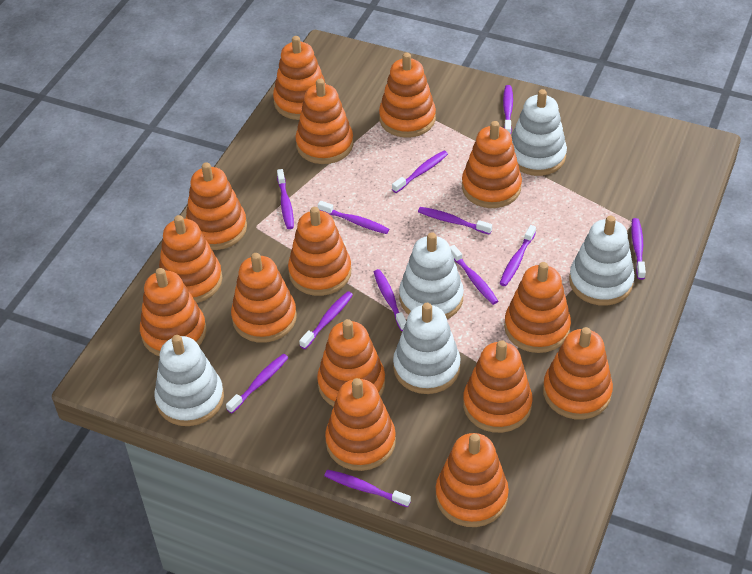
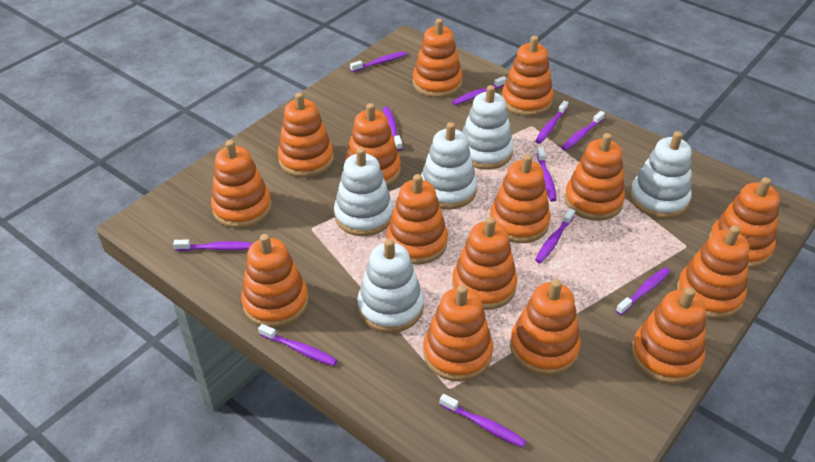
purple toothbrush: [226,354,289,414] [277,169,294,229] [299,291,353,349] [318,201,389,234] [324,470,411,507] [374,269,407,331] [392,151,448,193] [418,207,492,235] [450,245,498,305] [499,225,536,286] [503,85,513,134] [631,218,646,280] = 12 -> [173,240,253,251] [258,324,337,366] [350,51,407,72] [383,107,403,151] [439,394,526,448] [452,76,507,105] [535,101,568,144] [535,208,575,263] [537,147,557,202] [561,111,605,151] [616,267,671,315] = 11

